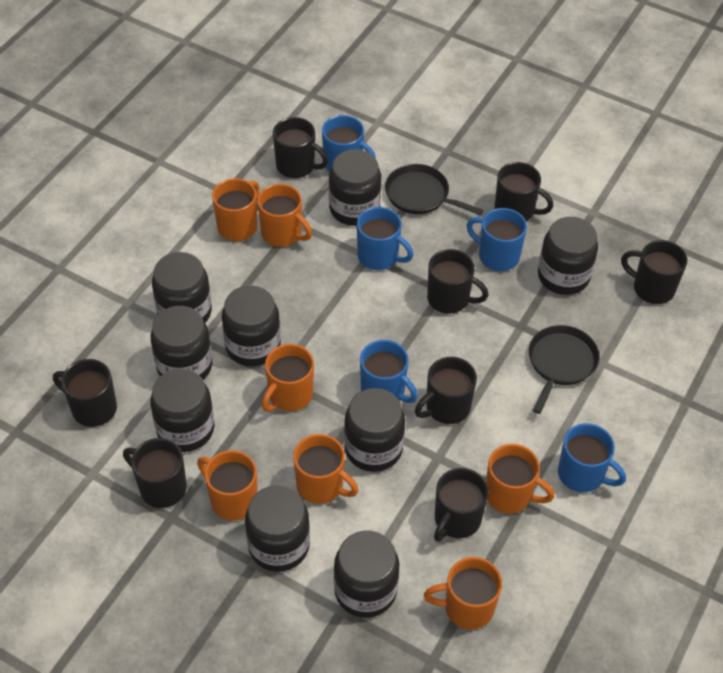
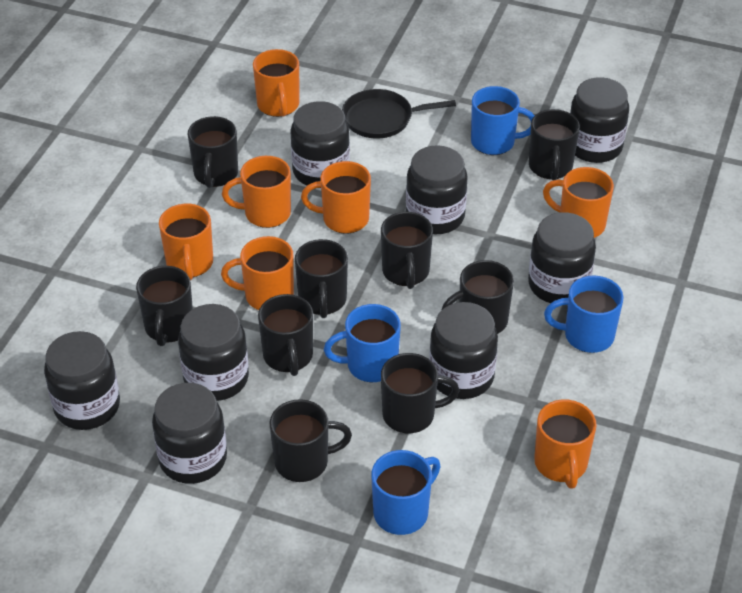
black jar: [150,369,214,452] [151,306,212,380] [152,252,212,323] [222,286,281,366] [245,485,310,572] [329,149,381,226] [334,530,399,618] [344,388,405,472] [538,217,598,295] = 9 -> [44,331,120,430] [152,383,227,484] [178,304,249,401] [291,101,350,185] [406,145,468,234] [429,302,498,399] [528,212,596,303] [570,77,629,163] = 8
black mug: [53,359,117,427] [123,438,187,508] [273,117,328,178] [415,357,477,424] [427,249,488,314] [434,468,488,542] [494,162,553,221] [621,240,687,304] = 8 -> [136,266,193,346] [188,116,238,188] [258,294,313,376] [270,399,352,482] [295,239,348,318] [381,212,433,289] [381,353,459,433] [441,260,514,334] [529,109,580,180] = 9
black pan: [385,164,483,215] [529,325,600,414] = 2 -> [342,89,456,138] = 1
blue mug: [322,115,376,172] [357,207,413,270] [360,340,418,403] [467,208,527,271] [558,423,626,492] = 5 -> [324,304,401,382] [371,450,441,535] [471,86,534,155] [544,275,624,353] = 4

